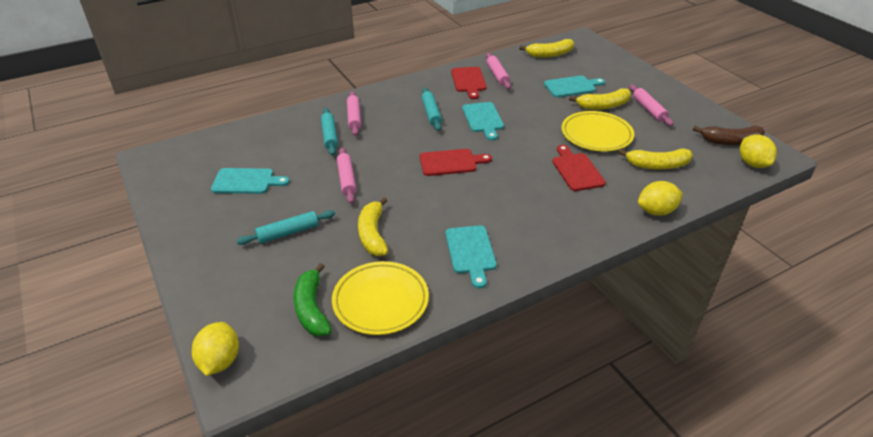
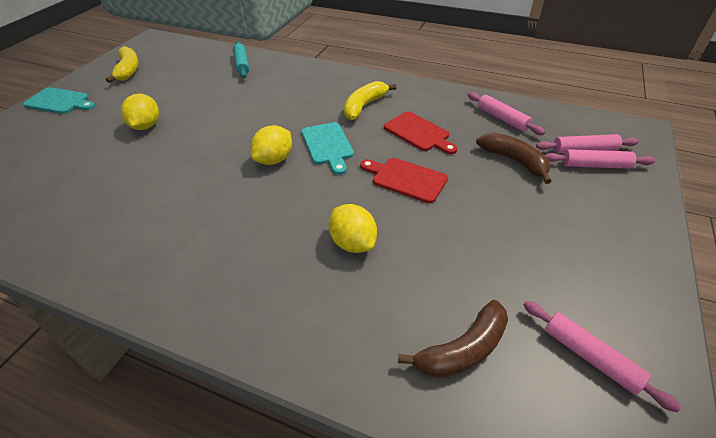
brown banana: [693,126,765,145] = 1 -> [398,300,508,378] [476,132,552,184] = 2
green banana: [293,263,332,337] = 1 -> none = 0
red cutting board: [420,149,492,176] [451,67,487,99] [552,145,606,191] = 3 -> [360,158,448,203] [384,111,457,154] = 2
turquoise cutting board: [211,168,290,194] [445,225,497,288] [462,102,504,141] [544,75,605,98] = 4 -> [23,87,95,114] [301,122,354,175] = 2
turquoise rolling pin: [237,210,335,245] [321,108,338,156] [421,88,442,131] = 3 -> [233,41,249,78] = 1
yellow banana: [358,197,388,256] [519,39,574,58] [569,88,631,110] [618,149,693,169] = 4 -> [106,46,139,83] [344,81,397,120] = 2
yellow plate: [332,261,429,335] [561,111,634,151] = 2 -> none = 0

